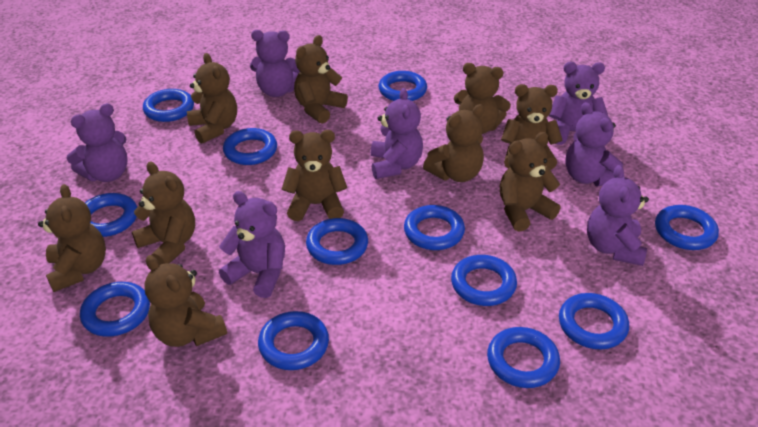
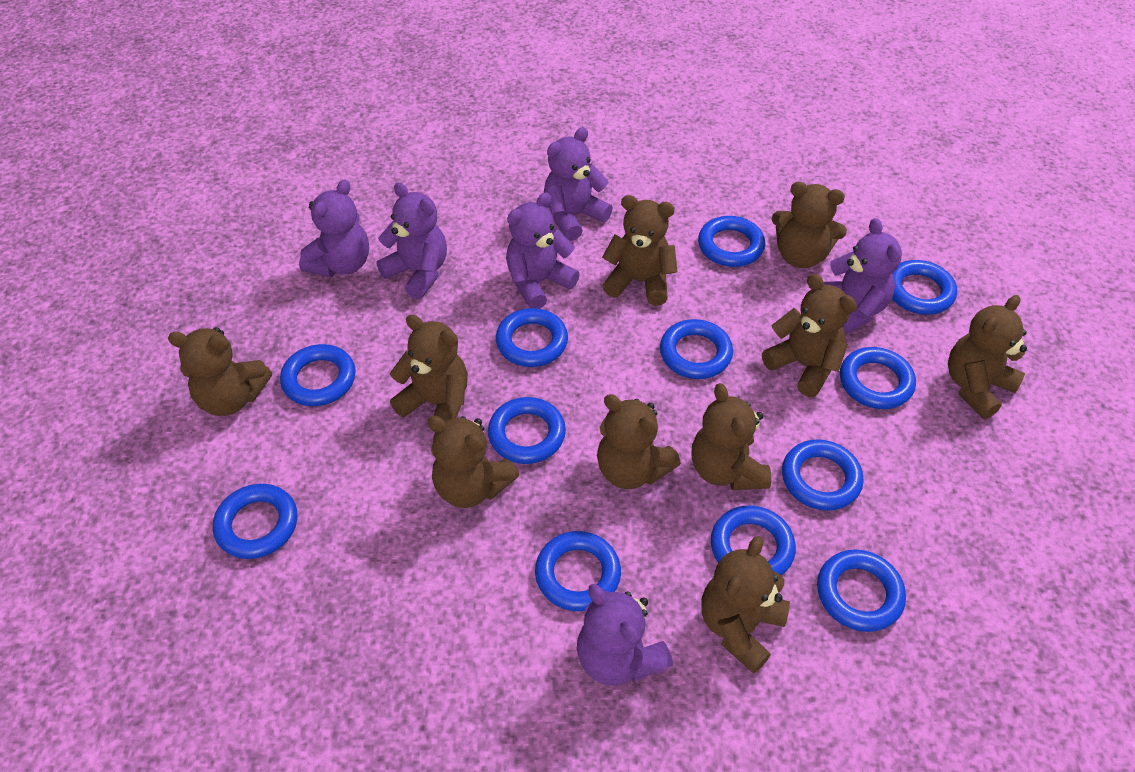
purple teddy bear: [67,103,127,182] [219,191,285,298] [250,30,300,97] [371,88,423,179] [549,62,608,145] [565,102,624,186] [587,165,649,266] = 7 -> [299,179,369,277] [376,182,447,299] [506,192,580,309] [544,127,613,241] [577,584,673,686] [824,218,902,335] = 6

